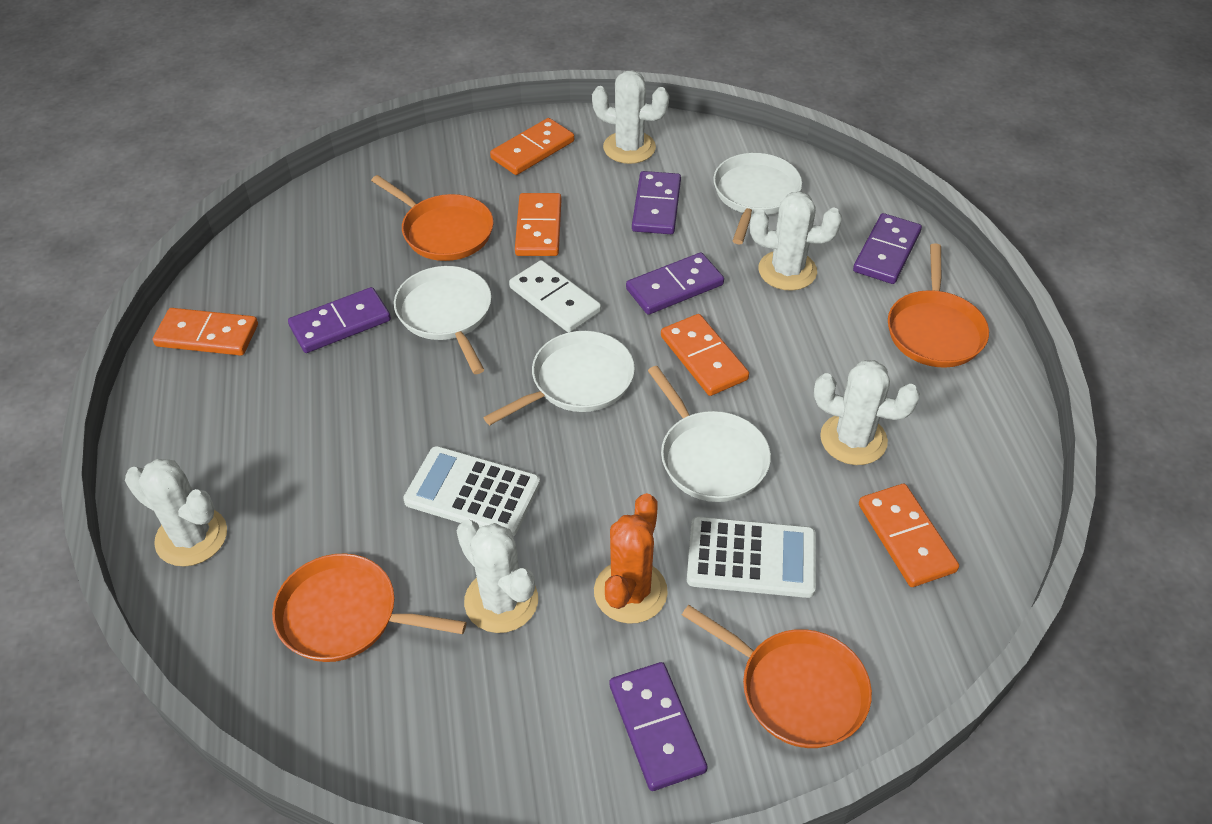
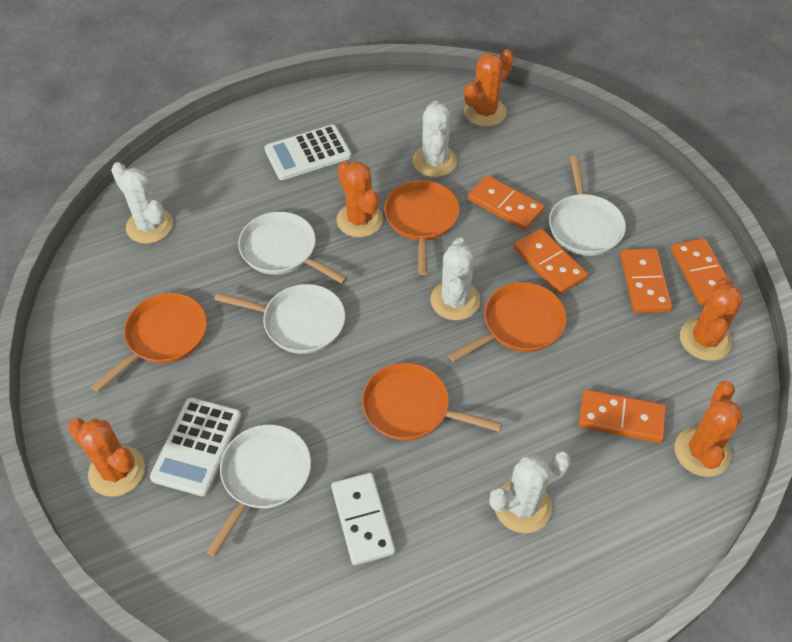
orange cactus: [594,493,668,624] = 1 -> [68,418,145,497] [336,161,383,237] [464,49,513,127] [675,381,743,477] [680,277,743,361] = 5
purple domino: [288,287,391,353] [610,662,707,791] [626,252,724,315] [632,171,681,234] [853,213,922,284] = 5 -> none = 0
white cactus: [125,459,227,567] [457,520,538,633] [592,71,669,164] [750,191,842,291] [814,360,920,465] = 5 -> [111,162,173,244] [413,101,457,177] [430,237,480,320] [490,451,571,533] = 4

